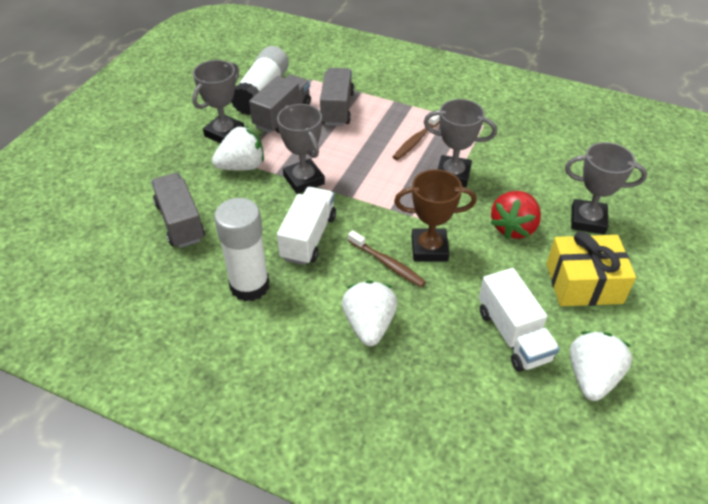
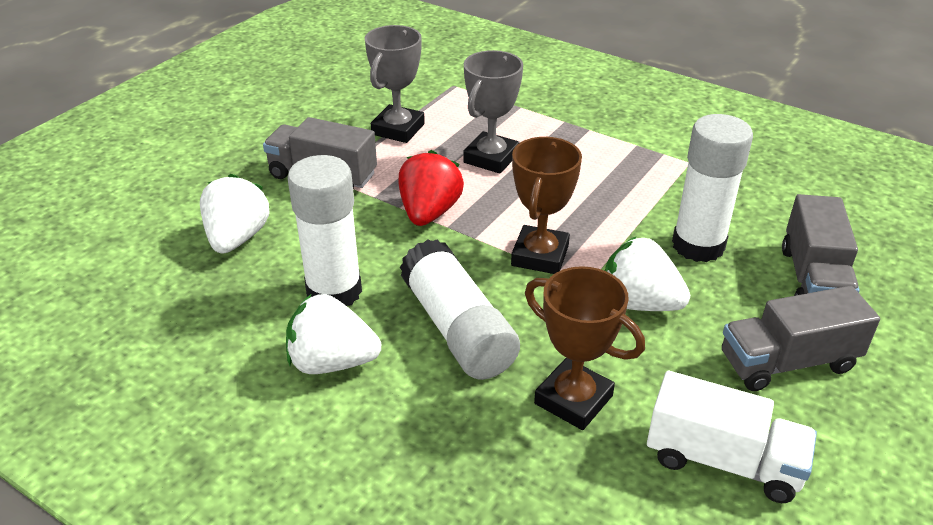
brown toothbrush: [348,230,426,287] [393,115,440,160] = 2 -> none = 0
brown trophy: [394,169,477,262] = 1 -> [511,137,582,274] [525,266,645,430] = 2
grey trophy: [192,60,244,143] [277,104,325,194] [424,99,497,187] [565,142,647,234] = 4 -> [365,25,425,143] [463,50,523,174] = 2
white glue stick: [214,198,270,301] [231,46,289,115] = 2 -> [287,155,362,306] [400,239,520,380] [672,114,753,262] = 3
white truck: [277,187,336,265] [479,268,560,372] = 2 -> [647,371,817,503] = 1
yellow gift: [546,231,636,306] = 1 -> none = 0

